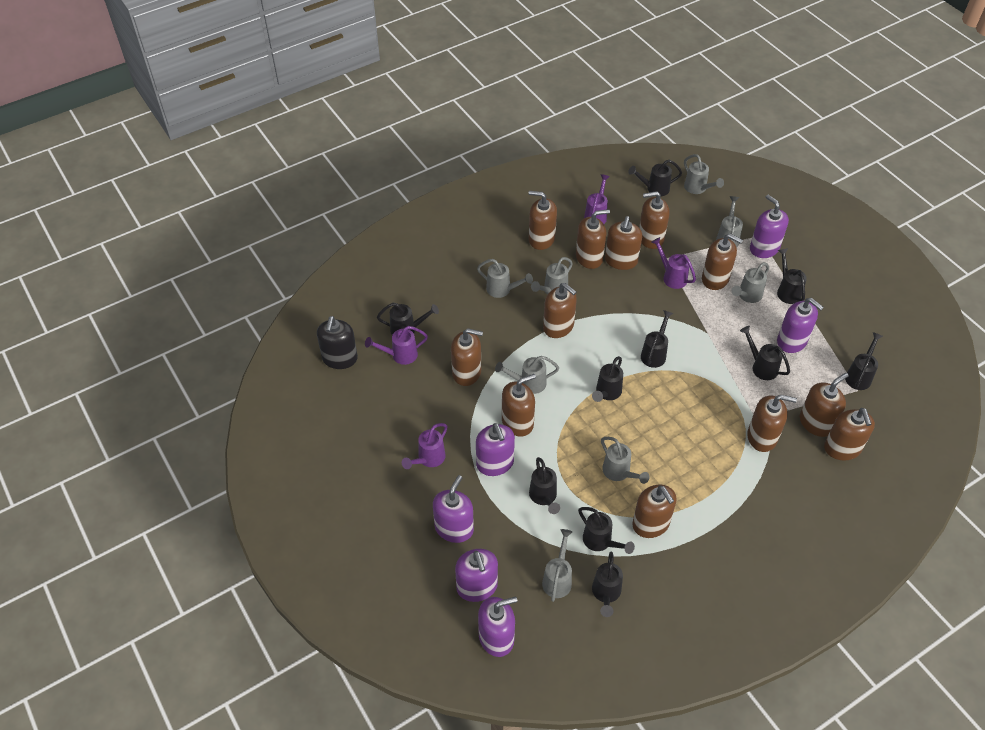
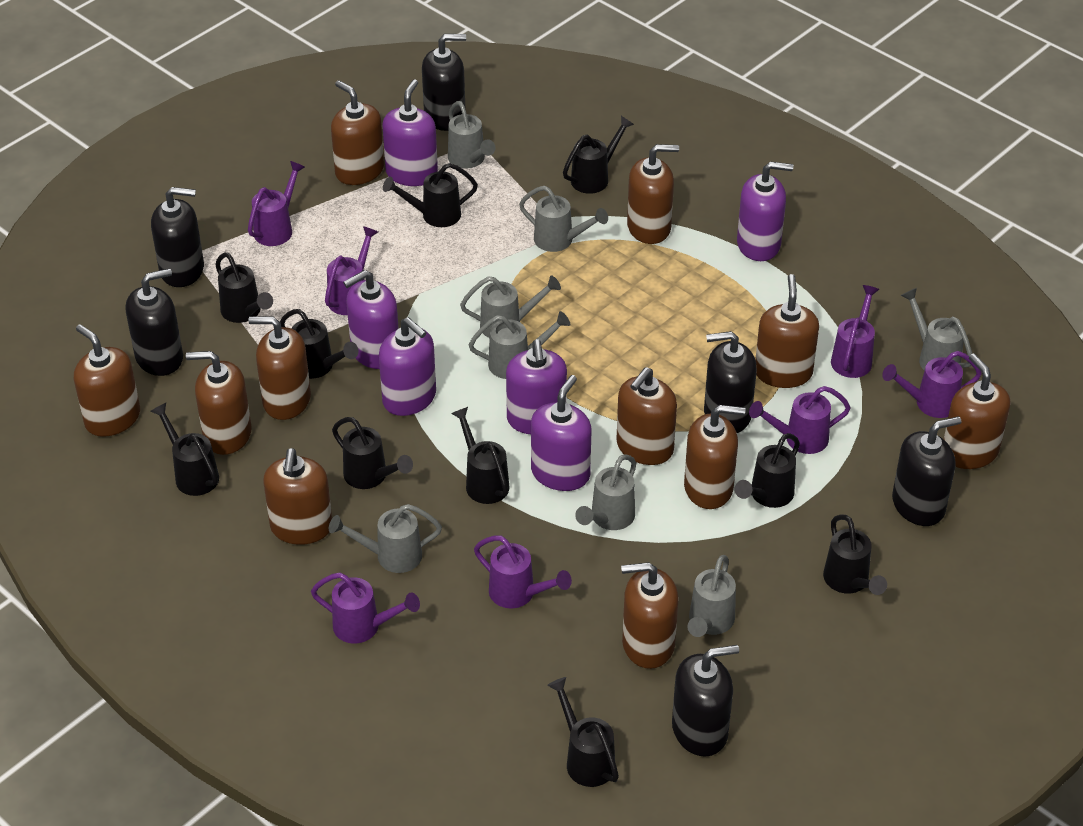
black soap dispenser: [317,316,358,369] = 1 -> [125,268,183,376] [151,187,204,287] [422,34,466,131] [672,645,739,757] [704,331,757,433] [892,416,961,526] = 6
brown soap dispenser: [451,328,483,386] [502,374,536,437] [528,191,557,250] [543,283,577,338] [576,209,610,269] [605,216,642,270] [632,485,676,538] [639,191,670,249] [702,234,743,290] [747,395,797,452] [800,373,848,437] [824,408,875,460] = 12 -> [74,324,140,437] [186,351,252,455] [248,316,311,420] [264,448,332,545] [331,80,384,185] [616,367,677,465] [621,562,678,669] [627,144,679,244] [684,405,746,509] [755,274,819,388] [944,354,1010,469] = 11
purple watering can: [365,326,428,365] [402,423,448,469] [584,174,610,224] [652,237,696,289] = 4 -> [248,161,305,246] [311,572,420,643] [325,226,378,315] [474,536,572,608] [749,386,851,454] [831,285,879,378] [882,351,982,418] = 7

